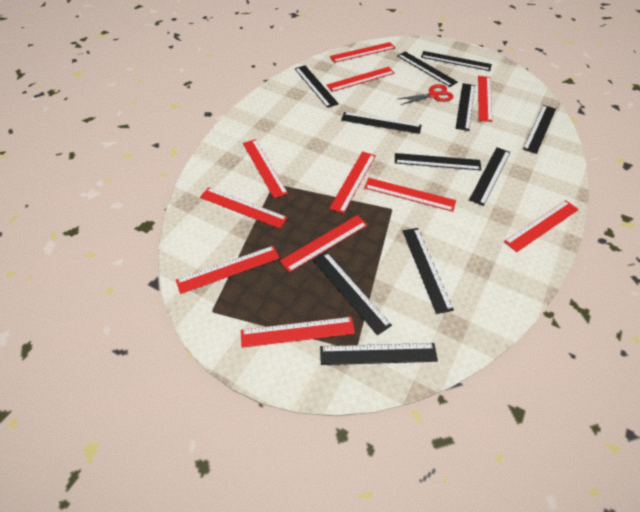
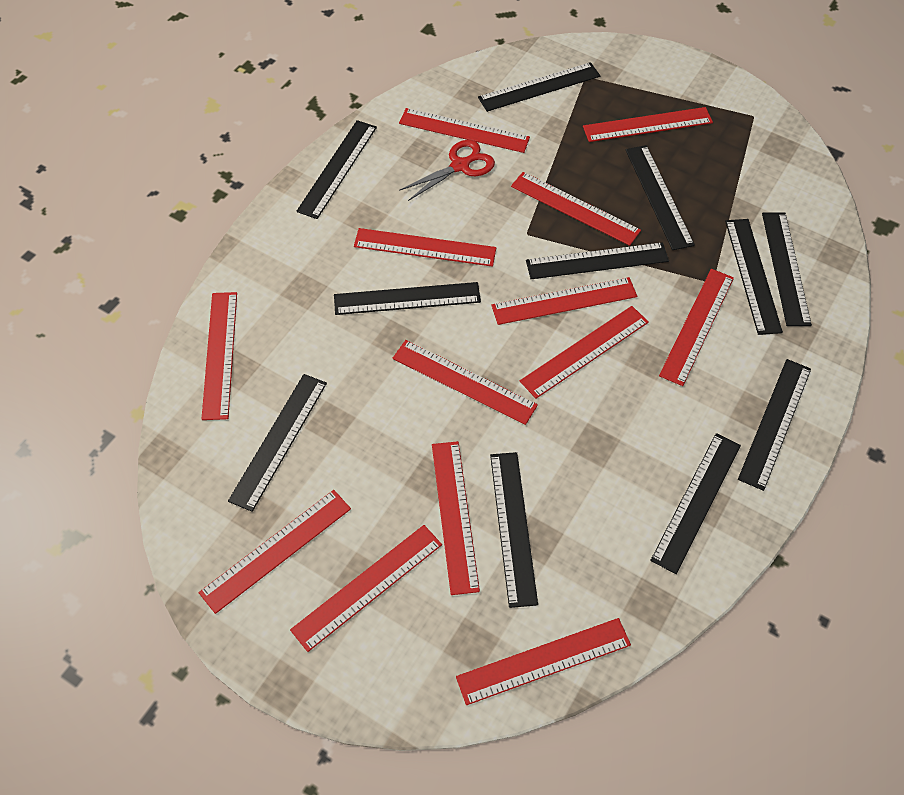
red ruler: [176,246,280,294] [200,187,288,229] [241,317,355,348] [243,139,288,198] [280,215,368,273] [326,67,395,92] [329,151,376,214] [330,42,395,63] [364,178,456,212] [478,76,492,122] [504,200,579,252] = 11 -> [199,490,351,614] [202,292,237,420] [290,525,442,652] [354,228,496,267] [393,340,538,425] [399,108,530,153] [432,441,480,595] [456,618,631,705] [491,277,637,325] [511,172,641,246] [520,306,649,399] [583,107,713,142] [659,269,734,386] = 13

